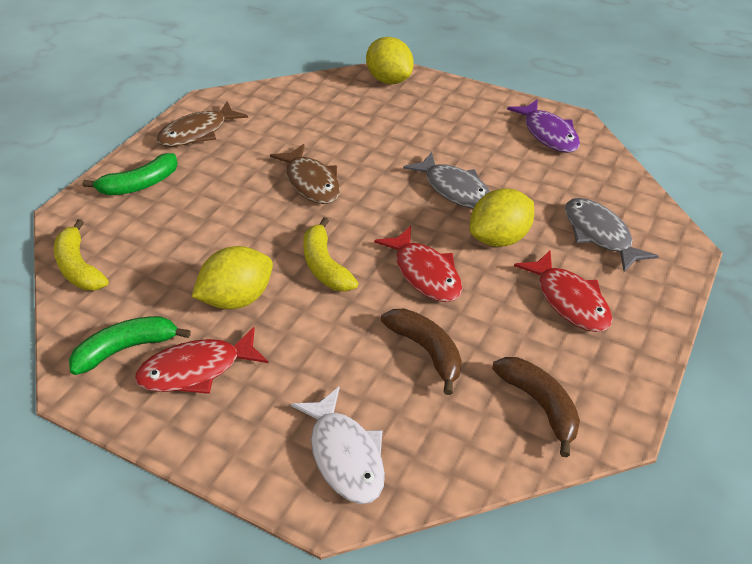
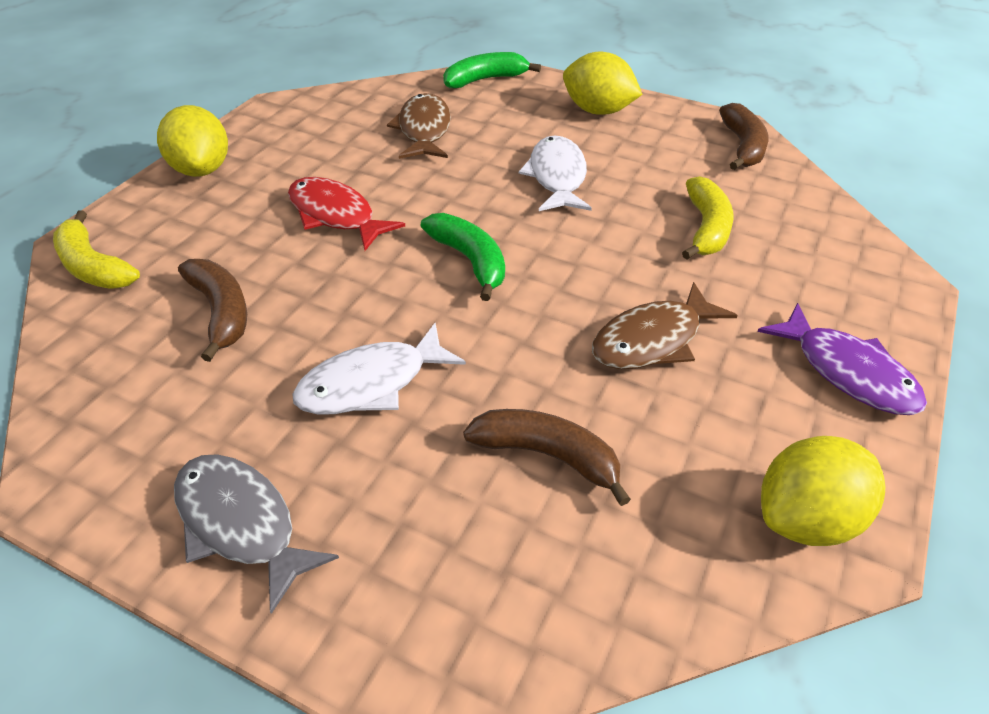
brown banana: [381,308,462,395] [492,357,580,457] = 2 -> [178,259,247,362] [463,409,631,506] [719,103,769,170] = 3
grey fish: [403,152,490,209] [565,198,659,272] = 2 -> [174,454,339,614] = 1
red fish: [135,327,268,394] [374,226,462,302] [514,251,613,332] = 3 -> [288,177,405,251] = 1
white fish: [291,387,385,504] = 1 -> [292,323,466,415] [519,135,592,211] = 2

